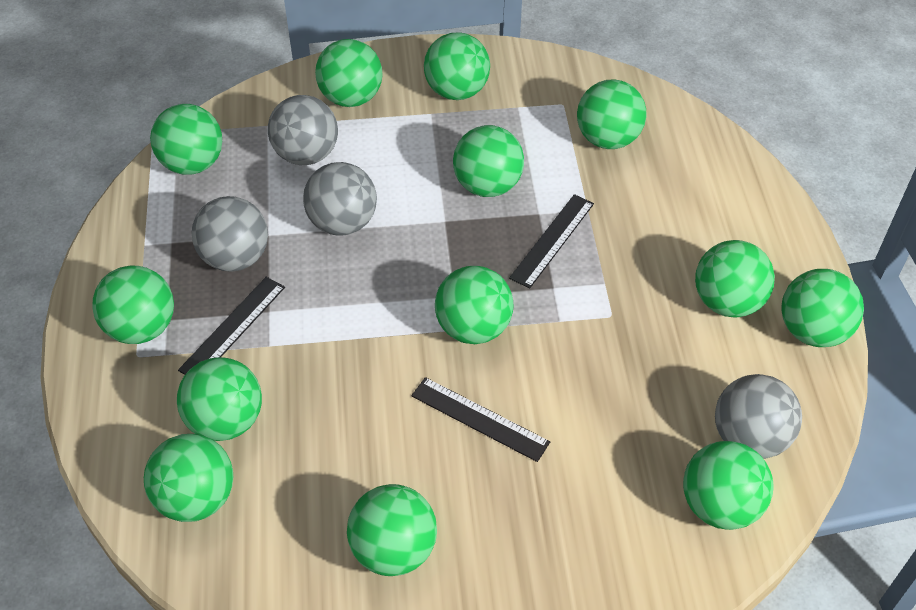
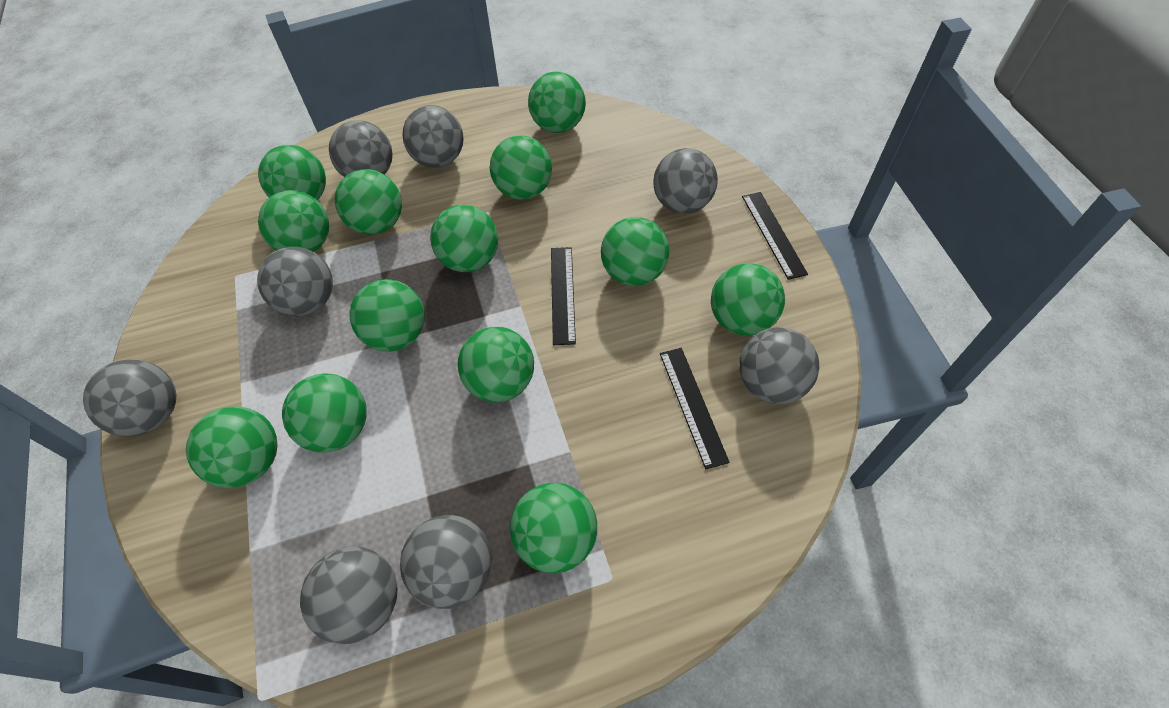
grey ball: [192,196,268,272] [268,95,338,165] [303,162,377,235] [715,374,802,459] = 4 -> [83,359,176,437] [257,247,333,316] [300,547,397,644] [329,120,392,177] [400,515,492,609] [403,105,464,168] [653,148,718,214] [739,327,819,404] = 8

